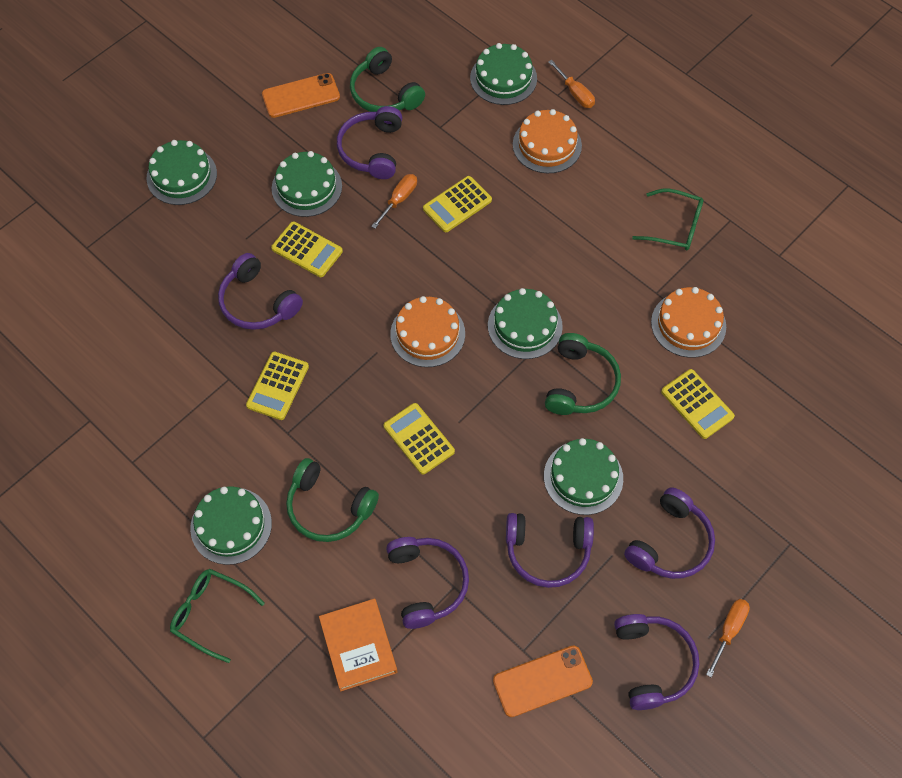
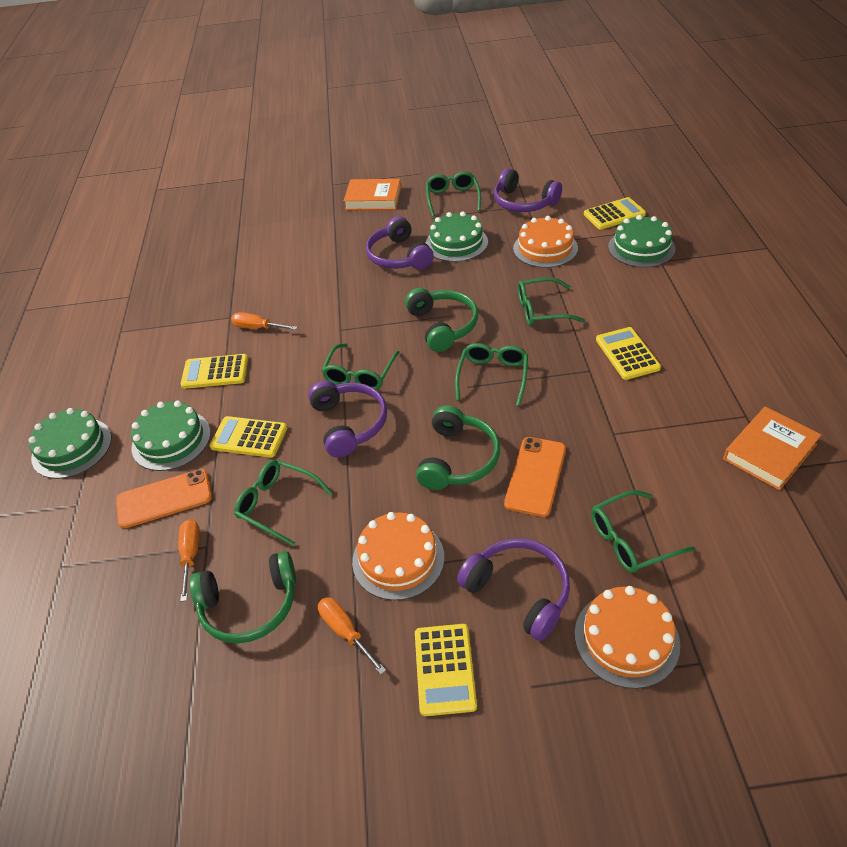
green cake: [146,140,217,205] [190,486,272,565] [272,151,342,217] [470,43,537,105] [488,288,563,359] [544,438,623,515] = 6 -> [28,408,112,479] [131,401,211,471] [426,212,488,262] [608,215,675,268] = 4
green glasses: [170,569,265,663] [632,188,704,251] = 2 -> [234,460,332,546] [321,343,400,390] [426,171,481,217] [455,343,528,406] [518,277,585,326] [591,490,695,573] = 6
orange book: [319,599,398,691] = 1 -> [344,179,401,210] [723,407,822,490] = 2
purple headphones: [218,253,303,330] [337,106,402,179] [386,537,469,629] [506,513,594,588] [614,614,699,710] [624,487,715,579] = 6 -> [308,381,387,457] [366,216,434,269] [457,538,570,641] [494,168,562,212] = 4

